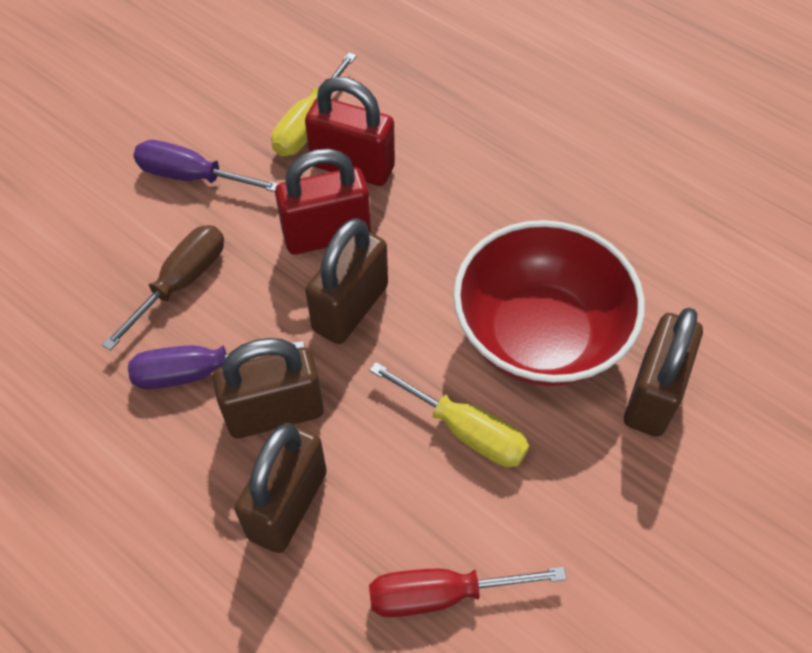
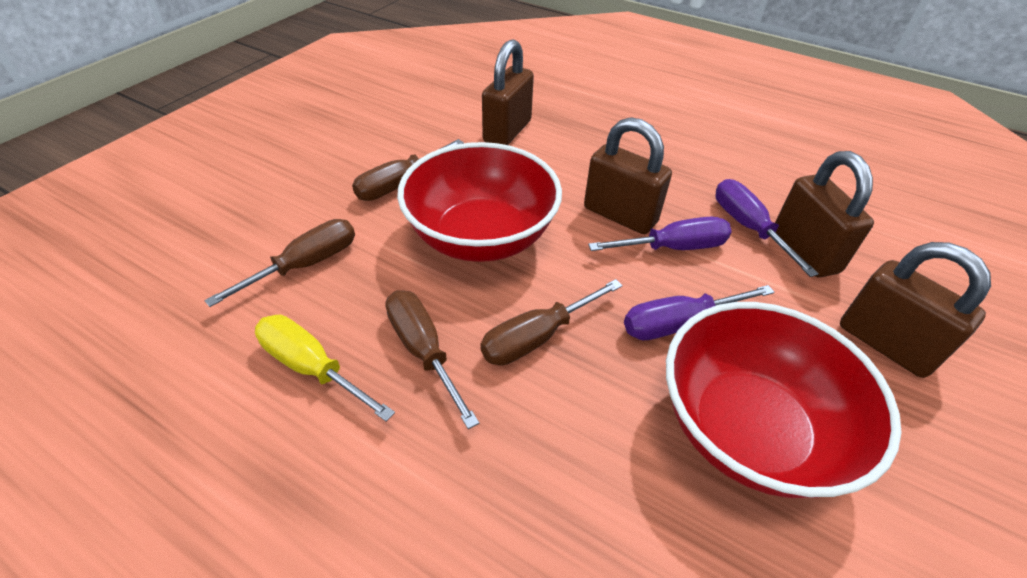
brown screwdriver: [102,225,224,351] = 1 -> [204,219,355,307] [352,139,464,201] [385,290,479,429] [480,279,623,366] = 4
purple screwdriver: [128,341,305,389] [133,140,278,192] = 2 -> [588,217,732,251] [624,285,775,340] [715,179,819,277] = 3
red bowl: [453,220,645,386] = 1 -> [397,142,562,262] [666,302,902,498] = 2
red padlock: [275,148,371,254] [305,77,395,186] = 2 -> none = 0
red screwdriver: [369,567,567,617] = 1 -> none = 0
yellow screwdriver: [271,52,357,156] [369,362,529,467] = 2 -> [255,315,395,422] = 1

